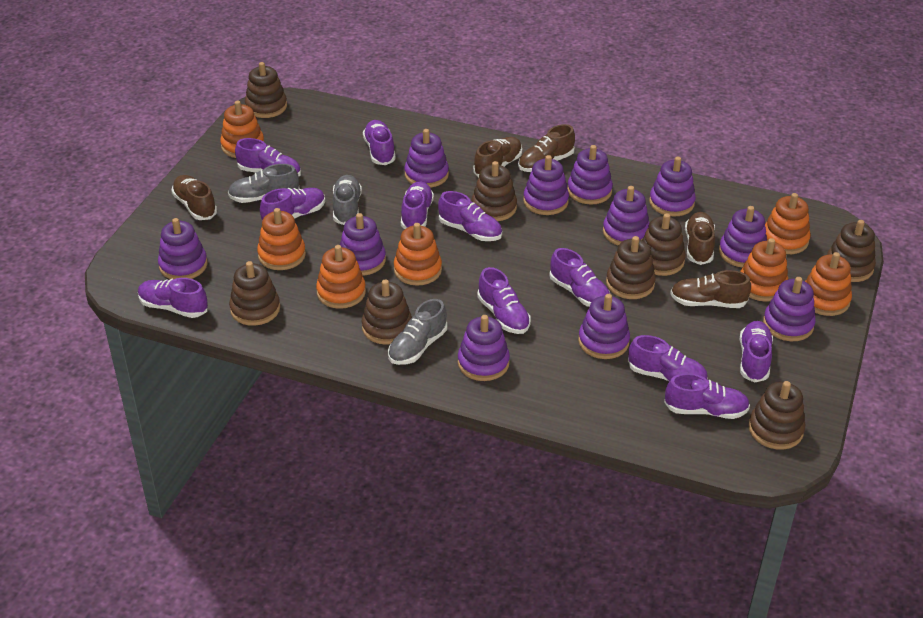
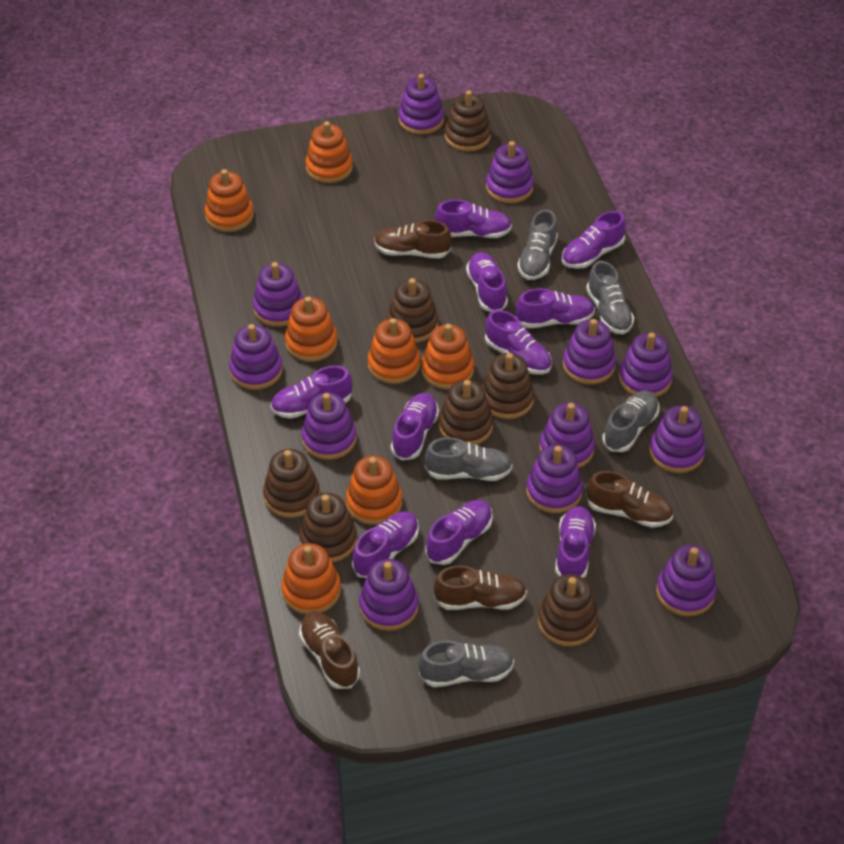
brown shoe: [171,175,217,220] [473,137,522,177] [518,124,575,172] [670,270,751,308] [685,212,715,265] = 5 -> [299,611,360,689] [374,220,452,258] [434,566,527,610] [586,471,673,528] = 4
brown stacking toy: [229,261,280,326] [245,62,287,118] [362,279,412,345] [472,161,517,221] [606,236,656,299] [642,213,686,276] [748,381,805,450] [827,220,876,282] = 8 -> [263,449,320,518] [299,493,357,562] [387,278,438,343] [439,380,493,445] [445,90,491,152] [482,353,534,419] [538,574,598,647] = 7
grey shoe: [228,164,300,203] [333,175,362,225] [388,299,447,365] = 3 -> [419,640,514,687] [425,437,513,481] [517,210,558,280] [586,261,634,334] [602,391,659,452] = 5
purple shoe: [138,278,208,318] [235,138,301,176] [260,188,325,220] [363,120,396,165] [401,181,434,229] [438,191,502,241] [477,267,531,334] [550,248,610,307] [628,335,708,381] [664,373,750,419] [740,321,773,383] = 11 -> [270,366,352,419] [352,511,419,578] [391,393,439,461] [425,500,493,565] [435,200,512,238] [466,252,508,312] [485,310,552,374] [516,288,595,328] [555,506,596,578] [561,211,626,269] = 10
purple stacking toy: [158,218,208,279] [340,213,386,276] [404,129,449,188] [458,315,510,381] [523,155,569,215] [567,145,613,204] [578,294,630,359] [603,186,650,246] [649,156,696,216] [719,206,767,268] [763,277,816,341] = 11 -> [229,324,283,390] [253,262,303,327] [302,393,357,460] [359,559,419,631] [398,74,444,135] [486,141,534,203] [526,445,583,513] [540,402,595,468] [563,319,616,384] [619,332,673,397] [649,406,706,473] [656,545,717,616] = 12

